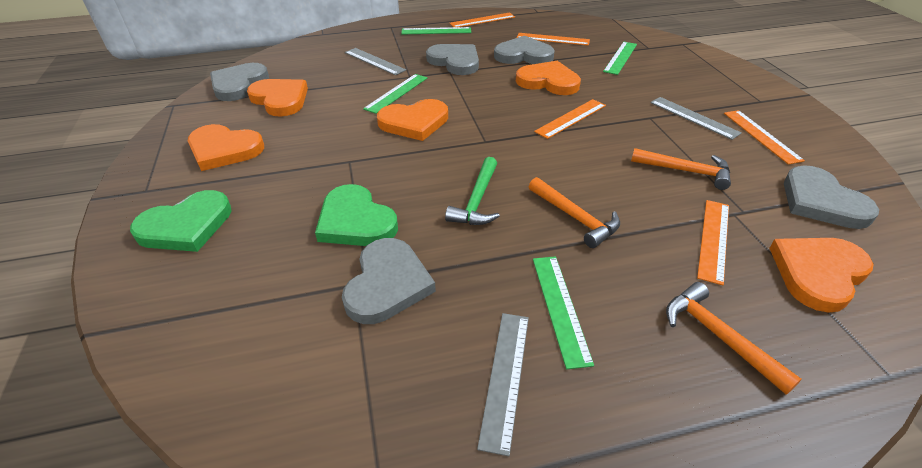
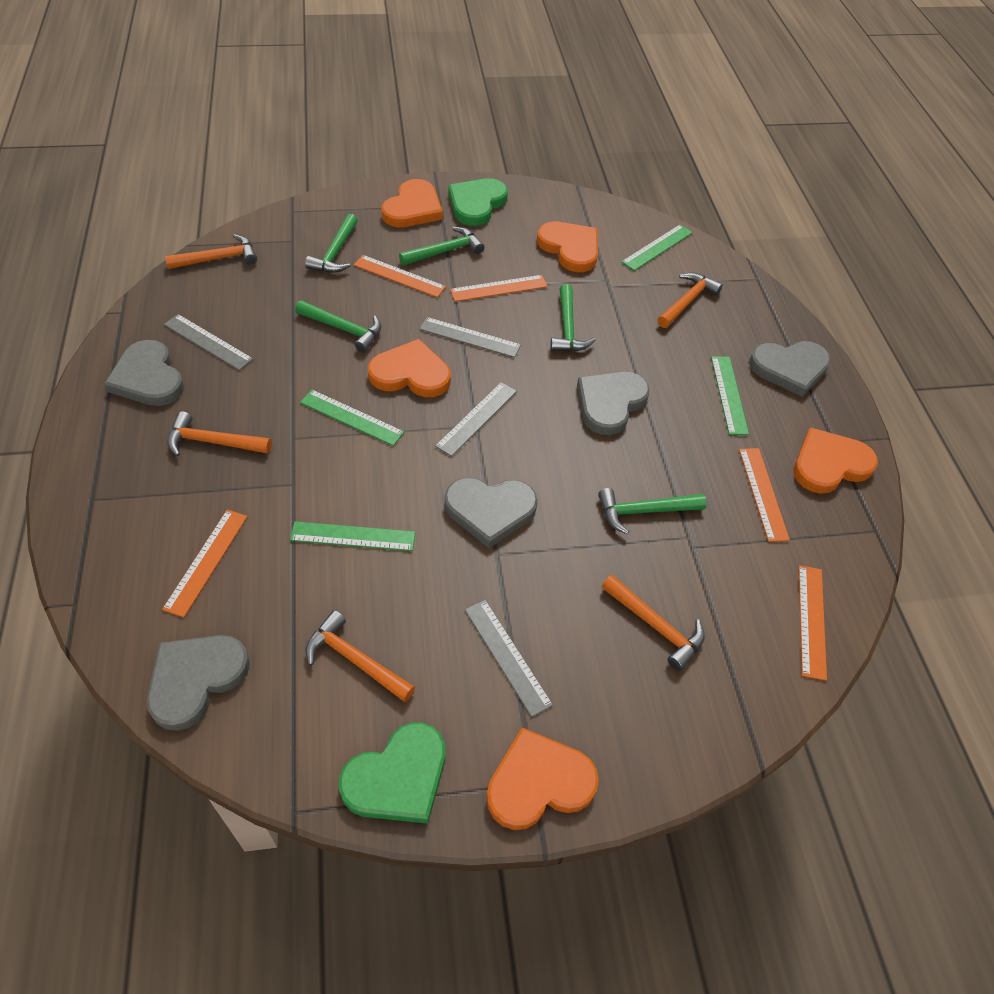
green hammer: [445,157,500,225] = 1 -> [295,300,381,352] [305,214,358,273] [399,227,485,266] [550,284,595,352] [598,488,707,534] = 5
grey ruler: [345,48,406,75] [477,313,529,456] [650,97,742,140] = 3 -> [164,314,253,370] [419,317,521,358] [435,382,517,457] [465,600,553,717] = 4
orange hammer: [529,177,620,248] [631,148,731,190] [666,282,802,395] = 3 -> [165,234,257,269] [167,411,272,456] [305,610,415,702] [601,575,705,671] [657,273,723,328] = 5

